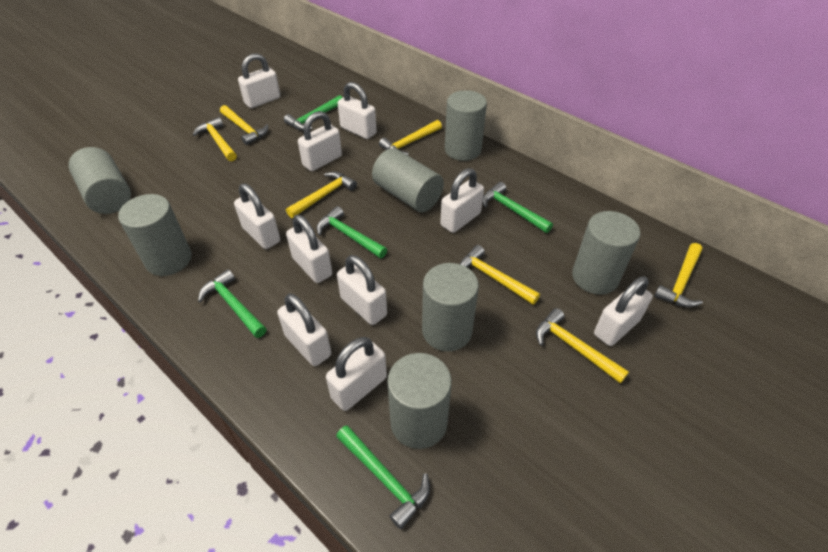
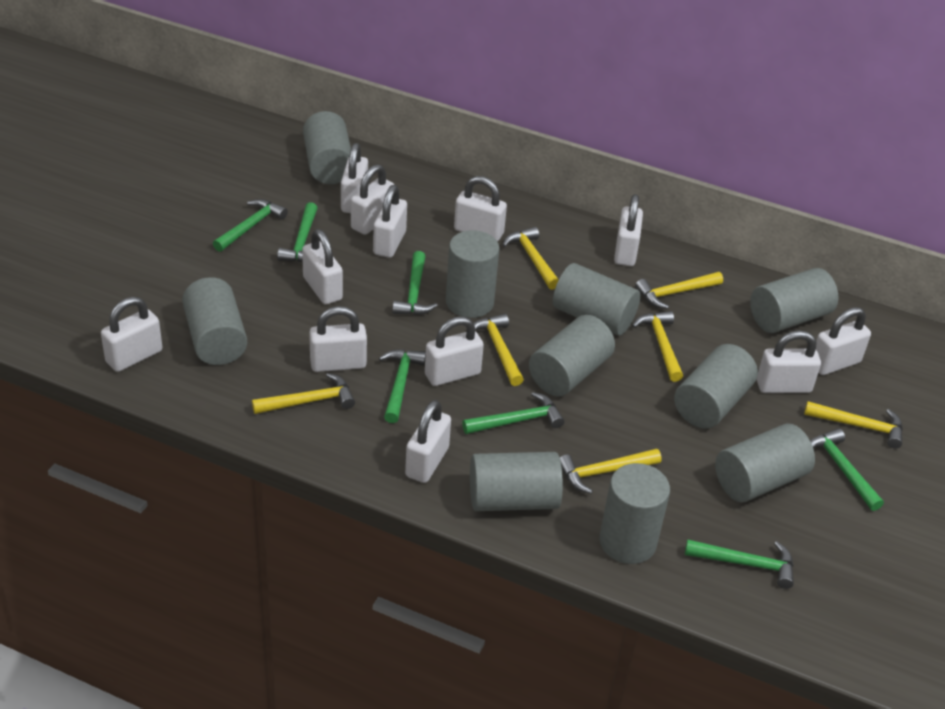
green hammer: [198,269,267,338] [284,95,343,131] [317,206,387,258] [336,425,430,529] [483,182,553,233] = 5 -> [213,199,288,252] [277,202,318,262] [379,349,426,423] [392,251,438,315] [462,392,564,434] [685,539,794,589] [810,428,884,511] = 7
grey cylinder: [68,147,131,214] [118,194,192,276] [372,148,444,212] [387,353,452,449] [422,263,479,351] [445,90,487,161] [572,211,640,295] = 7 -> [182,277,247,365] [303,111,351,184] [446,230,500,318] [470,452,563,511] [529,315,615,397] [553,263,640,336] [600,463,670,564] [674,344,758,428] [715,423,815,503] [750,268,838,333] = 10
white padlock: [234,183,280,249] [238,53,280,108] [277,294,331,366] [286,215,332,283] [298,111,342,171] [326,337,387,411] [337,255,387,325] [338,82,377,139] [440,168,484,233] [594,276,653,346] = 10 -> [101,297,162,372] [302,229,343,304] [309,306,367,372] [341,143,368,213] [351,164,394,235] [373,185,407,258] [405,400,451,483] [425,316,484,386] [454,176,507,242] [614,194,643,266] [757,330,821,393] [816,307,871,375] = 12

